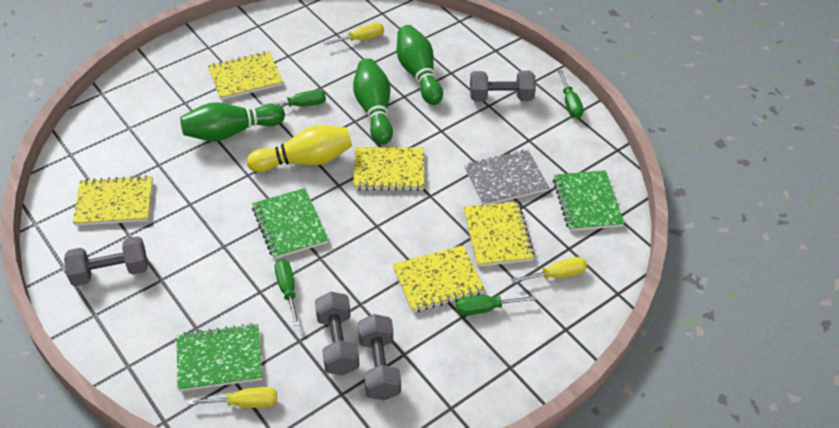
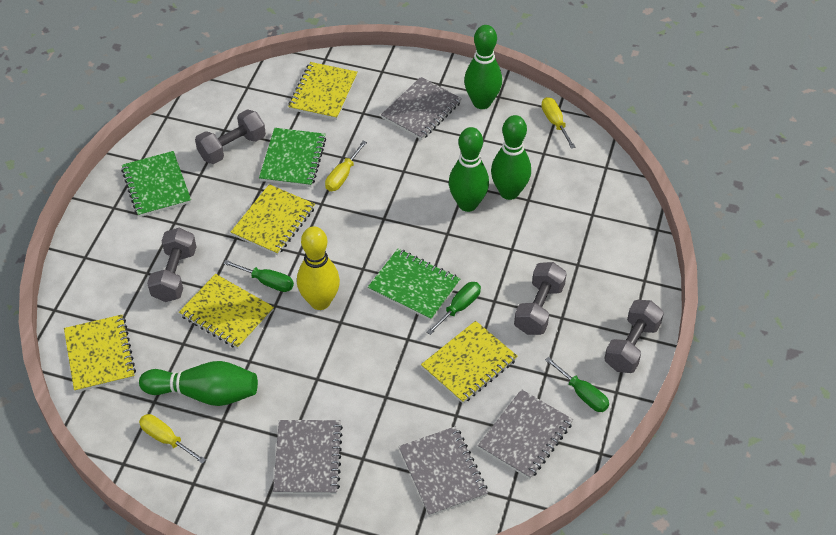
green bowling pin: [180,102,285,141] [353,58,393,145] [397,25,443,105] = 3 -> [139,361,258,406] [449,127,489,212] [464,25,502,109] [491,115,531,200] = 4
green screwdriver: [258,90,326,107] [275,259,300,326] [456,295,536,315] [558,70,584,119] = 4 -> [223,260,294,292] [426,282,481,335] [545,357,609,412] = 3
grey notebook: [464,150,549,205] = 1 -> [273,420,343,494] [381,77,462,140] [399,426,488,516] [478,389,573,479] = 4

